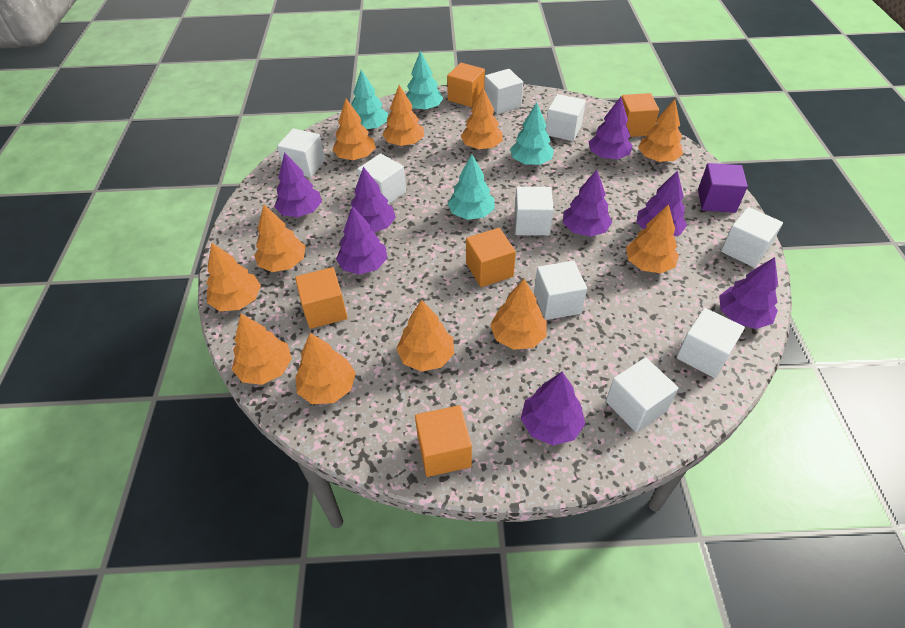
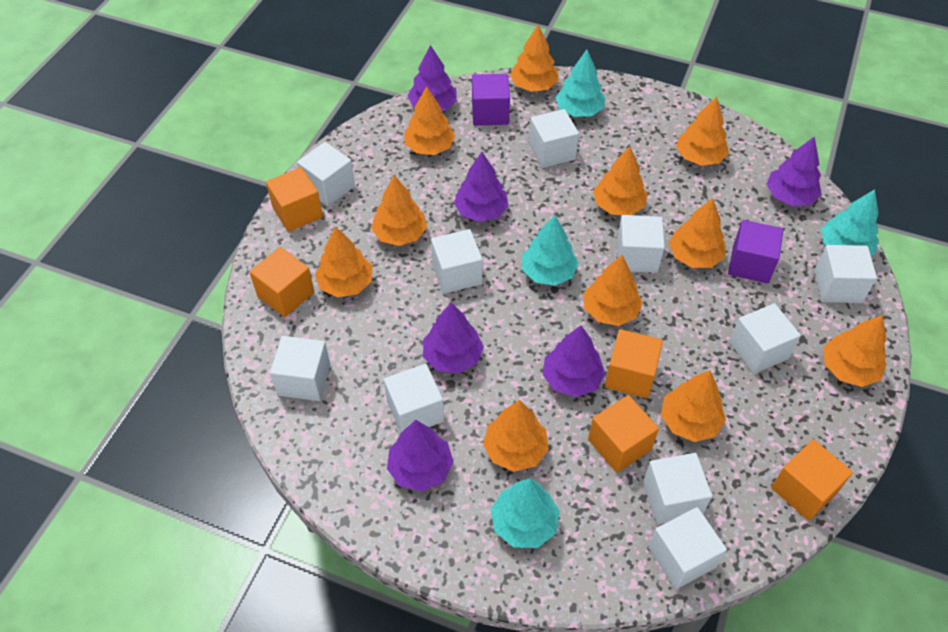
purple cube: [698,163,748,213] = 1 -> [472,74,510,126] [728,220,783,283] = 2
purple tree: [274,152,322,217] [336,207,387,275] [347,167,396,232] [521,372,585,445] [563,170,612,237] [589,97,633,159] [636,170,687,236] [719,257,778,329] = 8 -> [387,420,454,491] [408,45,457,111] [423,303,484,374] [454,152,509,222] [543,325,605,397] [766,136,822,206] = 6
white cube: [277,128,325,177] [357,153,406,205] [484,69,523,114] [514,187,554,236] [534,261,587,320] [546,94,586,141] [606,357,679,432] [676,308,745,378] [721,207,783,268] = 9 -> [270,336,330,401] [297,142,355,206] [384,364,444,433] [431,229,482,293] [529,109,579,168] [617,215,665,273] [643,453,712,524] [648,507,727,589] [729,303,801,374] [814,245,877,303] = 10

